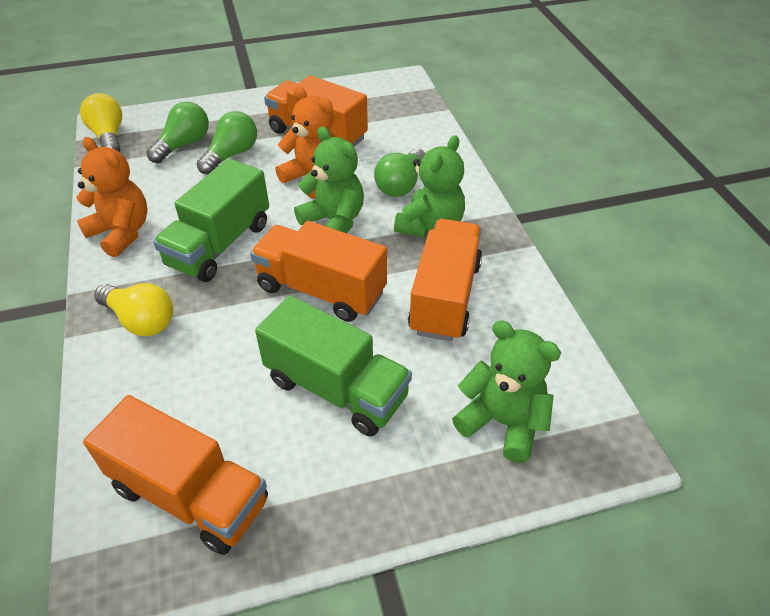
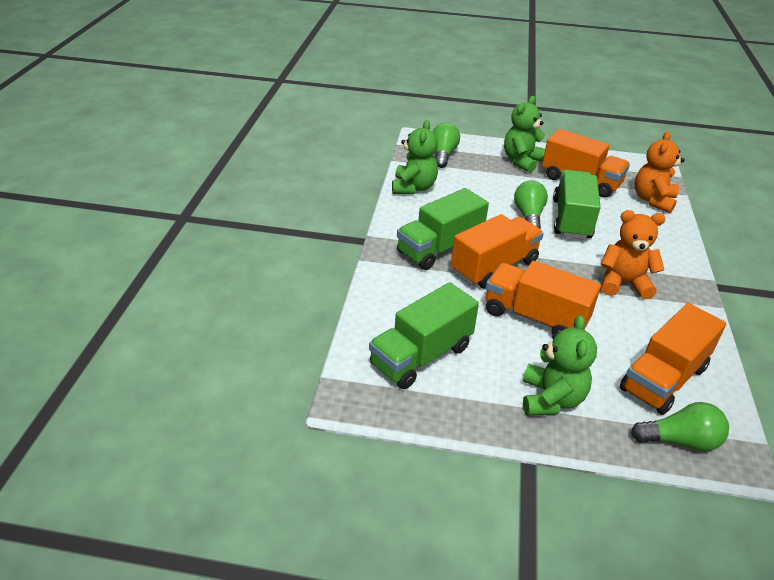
green truck: [153,158,269,282] [255,295,412,436] = 2 -> [369,282,479,389] [397,188,489,270] [553,169,601,240] = 3
yellow light bulb: [80,93,122,152] [94,283,173,336] = 2 -> none = 0

